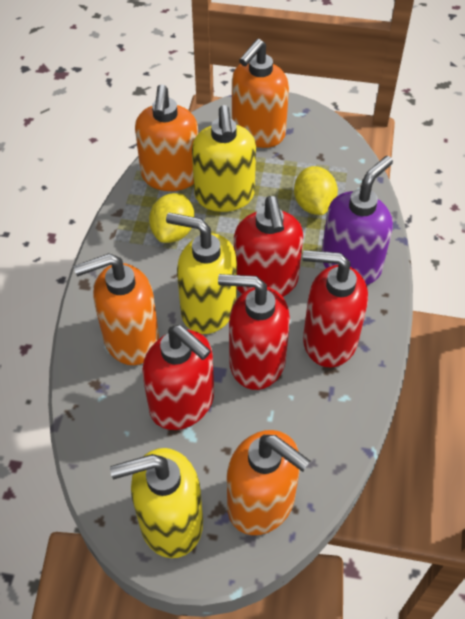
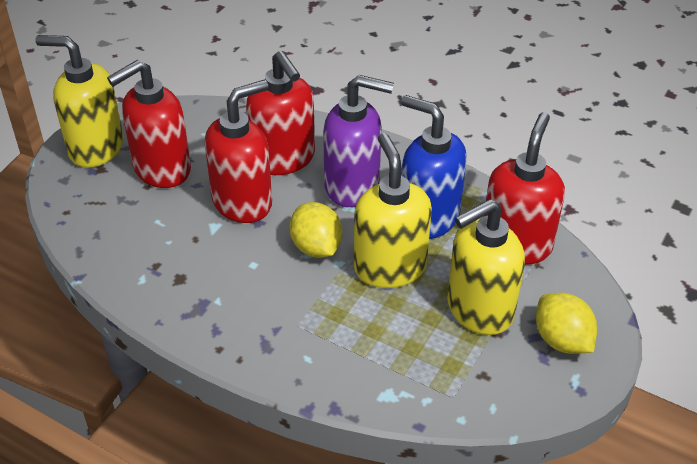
blue soap dispenser: none = 0 -> [401,95,467,239] = 1
orange soap dispenser: [73,253,159,365] [135,84,198,191] [227,430,310,535] [232,39,289,148] = 4 -> none = 0

